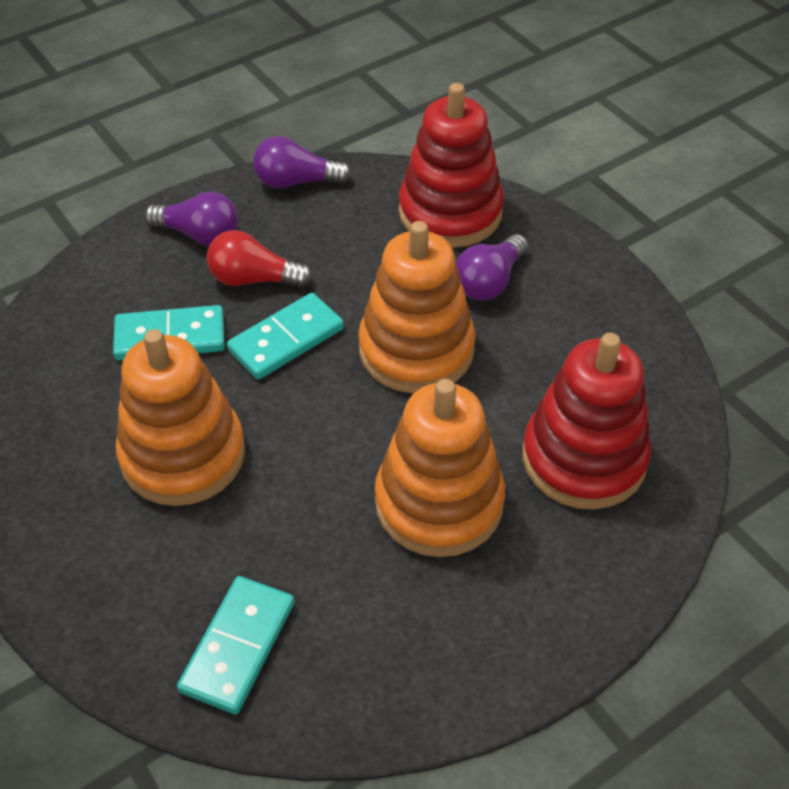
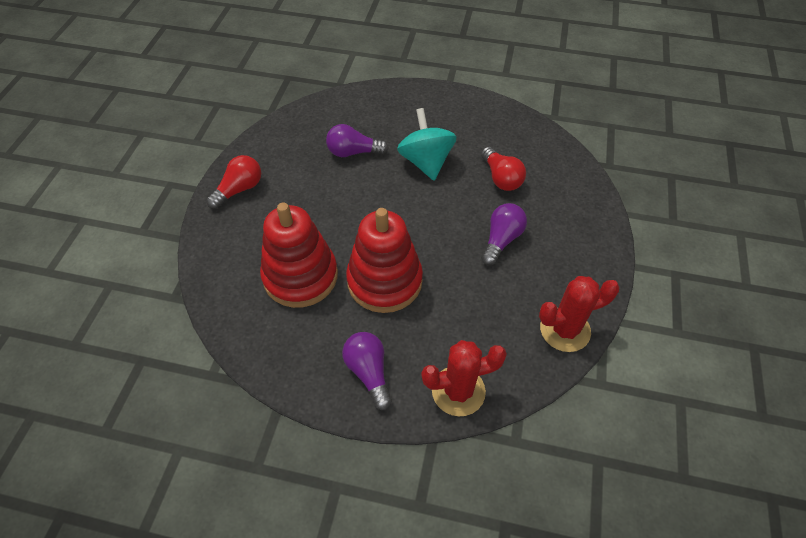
orange stacking toy: [115,329,245,506] [358,221,476,393] [375,379,505,557] = 3 -> none = 0
red cactus: none = 0 -> [421,340,507,416] [539,276,620,352] = 2
red light bulb: [207,230,313,288] = 1 -> [206,155,261,209] [481,147,526,191] = 2
turquoise domino: [113,305,225,361] [177,576,294,714] [227,293,344,380] = 3 -> none = 0
turquoise spinning top: none = 0 -> [397,108,457,180] = 1

